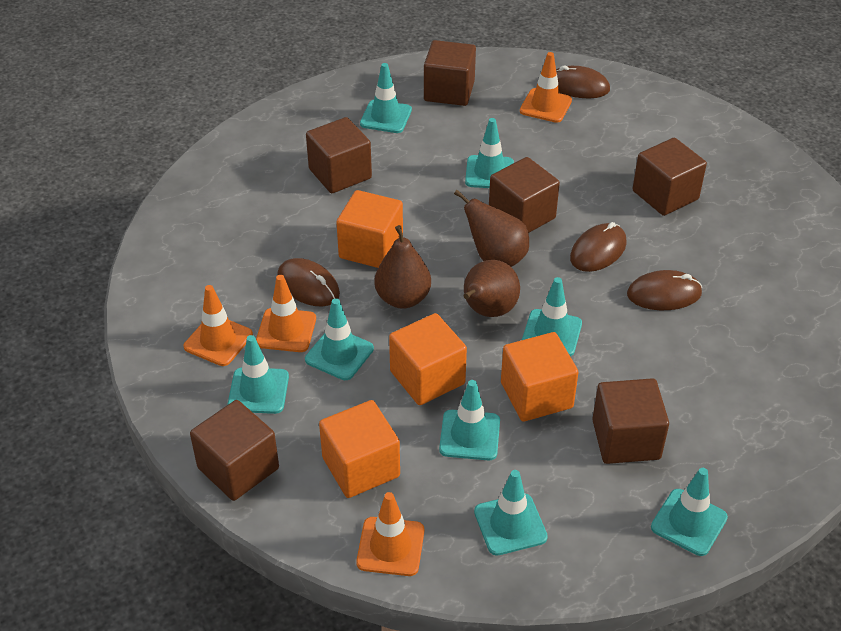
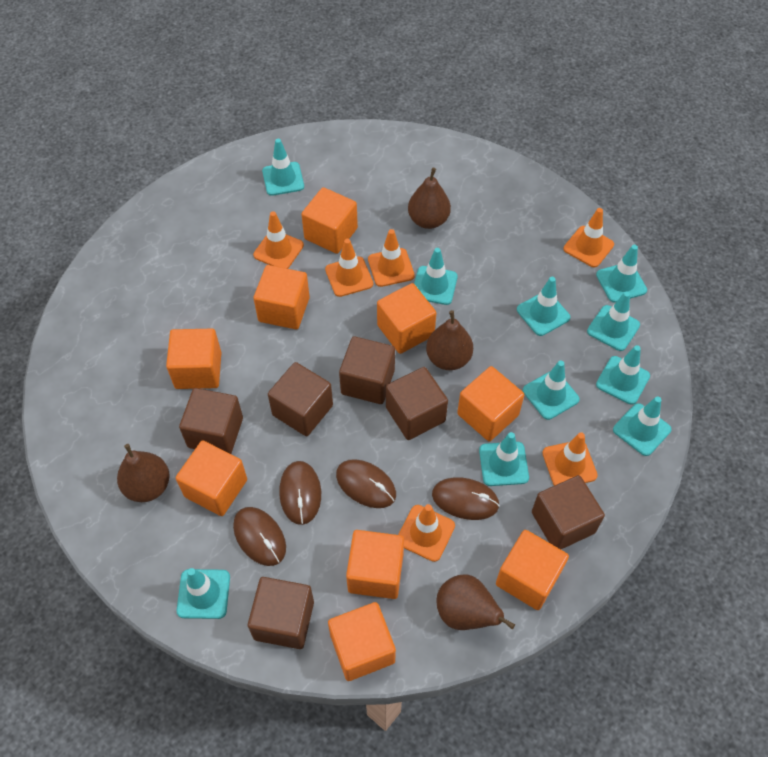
brown pear: [374,225,431,309] [454,190,529,267] [463,260,520,317] = 3 -> [117,444,170,502] [408,168,451,229] [426,310,473,370] [436,574,515,630] = 4
orange cube: [319,400,400,498] [336,190,403,268] [389,313,467,405] [501,332,579,422] = 4 -> [166,329,222,389] [176,440,247,516] [253,265,310,329] [301,187,358,254] [328,602,396,681] [346,530,404,599] [377,283,436,354] [457,366,524,441] [496,530,569,610] = 9
orange traffic cone: [184,285,253,366] [256,275,316,352] [356,492,424,576] [520,52,572,123] = 4 -> [253,211,304,269] [325,239,373,297] [368,229,415,287] [398,504,455,562] [542,433,598,486] [563,208,614,267] = 6
turquoise traffic cone: [228,335,289,414] [305,298,374,380] [360,63,412,133] [439,380,500,460] [465,118,514,188] [474,470,548,556] [522,277,582,356] [651,468,728,556] = 8 -> [177,568,230,619] [262,139,304,196] [414,248,458,305] [479,432,529,486] [517,277,570,336] [523,361,580,420] [587,291,640,351] [596,245,647,303] [596,345,650,405] [613,396,671,456] = 10

